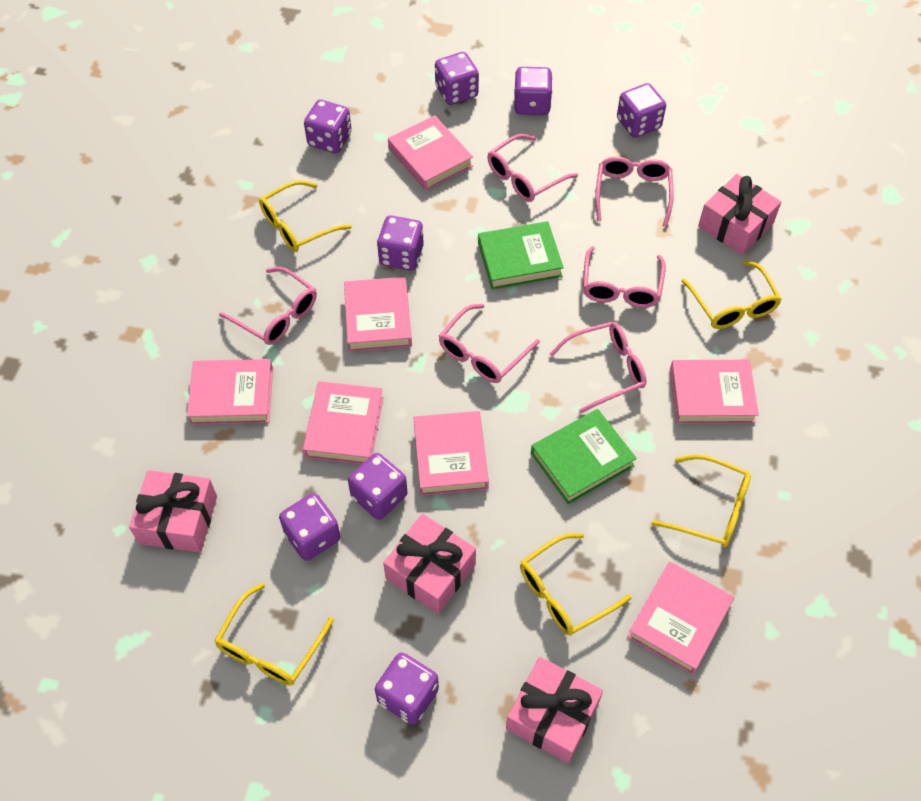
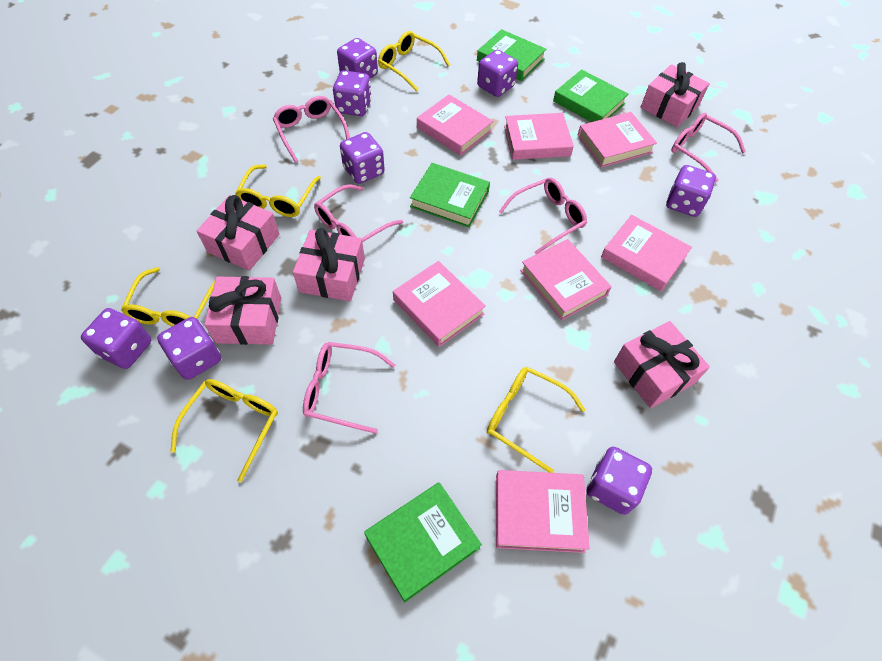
green book: [478,221,564,290] [531,409,637,504] = 2 -> [364,482,482,602] [410,163,490,228] [477,29,546,81] [553,69,628,122] = 4
pink gift: [129,470,217,553] [383,514,476,614] [506,657,603,763] [698,174,781,255] = 4 -> [197,195,280,271] [204,276,281,345] [293,228,365,301] [614,321,710,408] [641,62,710,127] = 5
pink glasses: [219,267,317,345] [439,304,540,383] [487,134,578,202] [549,322,647,414] [583,246,666,308] [595,157,674,227] = 6 -> [273,96,350,162] [303,342,395,434] [314,184,403,242] [499,178,587,254] [671,113,746,182] = 5

